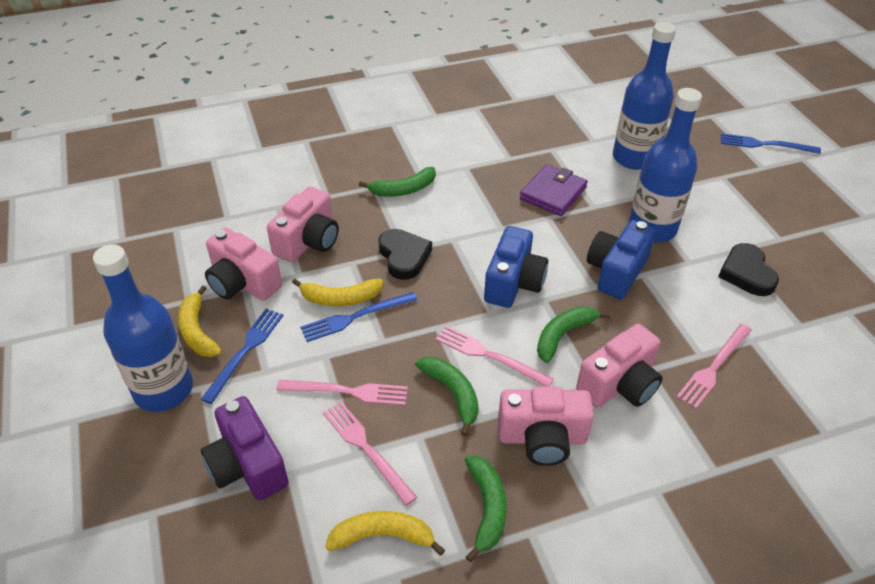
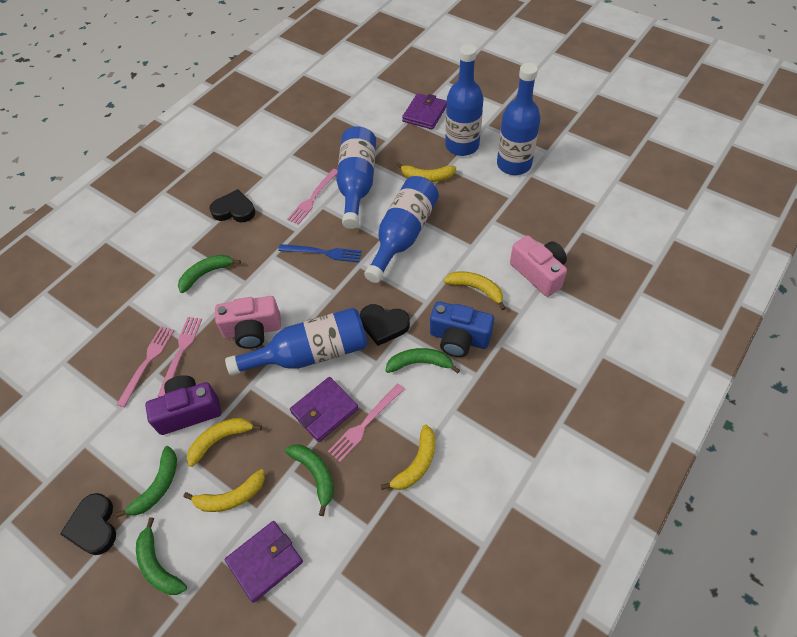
black heart: [378,229,432,280] [718,243,779,296] = 2 -> [60,493,116,555] [210,189,255,223] [360,304,410,346] = 3
blue bottle: [93,244,193,412] [613,22,676,170] [629,88,702,243] = 3 -> [225,308,368,376] [336,127,376,229] [364,176,439,283] [445,44,484,156] [497,63,541,175] = 5
blue camera: [484,226,548,308] [587,220,656,299] = 2 -> [430,301,494,357] = 1
blue fork: [201,309,284,404] [300,292,417,342] [721,133,821,154] = 3 -> [278,244,362,262] = 1
green banana: [359,167,436,197] [415,357,479,436] [465,456,507,562] [537,306,611,363] = 4 -> [115,446,177,518] [136,517,187,595] [178,255,241,293] [285,444,334,516] [385,348,460,373] = 5
pink camera: [205,228,282,301] [267,187,339,262] [498,387,594,466] [576,324,662,408] = 4 -> [215,296,281,349] [510,235,567,297] = 2
purple wallet: [520,164,588,216] = 1 -> [225,521,303,603] [290,377,359,442] [402,93,447,130] = 3
yellow banana: [178,285,222,357] [292,279,383,306] [325,511,445,556] = 3 -> [183,469,265,512] [187,418,262,467] [380,425,435,490] [396,162,456,182] [444,271,506,310] = 5

